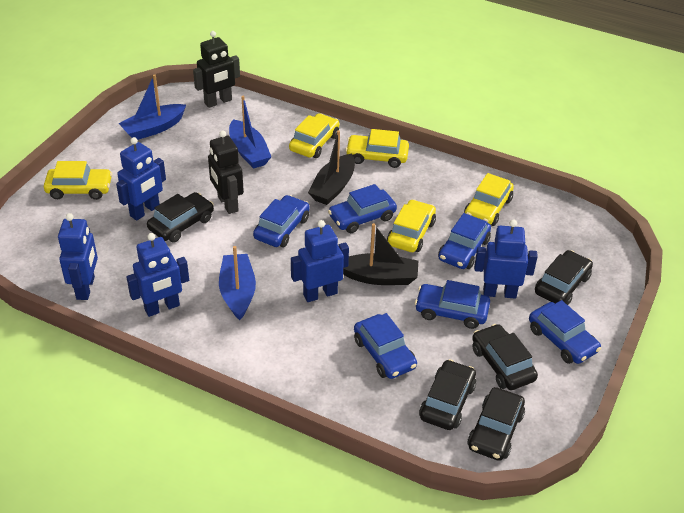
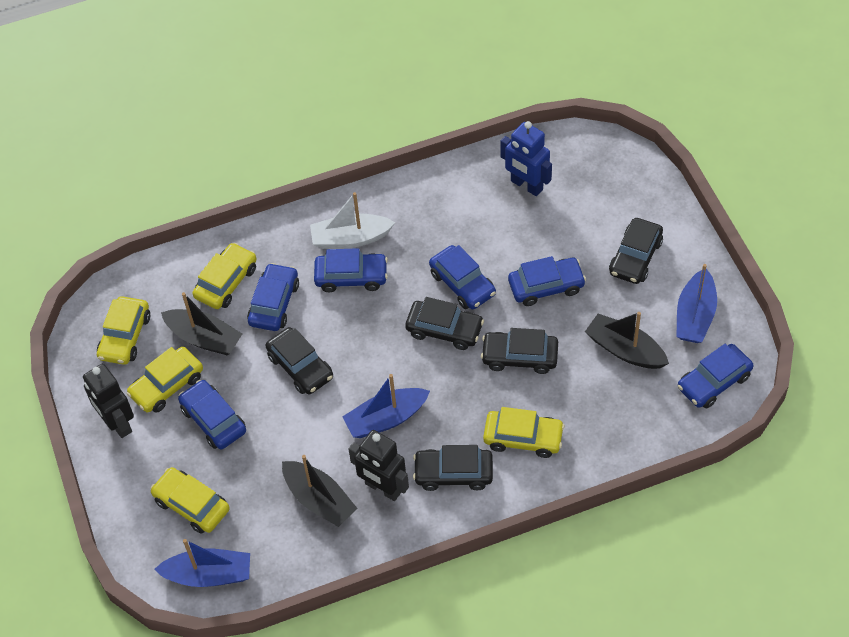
black boat: [308,130,355,205] [343,223,418,285] = 2 -> [161,292,242,356] [282,455,358,527] [585,312,669,369] = 3
blue robot: [58,213,98,300] [116,137,166,221] [127,233,189,317] [291,220,349,302] [474,220,538,298] = 5 -> [500,121,552,196] = 1
white boat: none = 0 -> [310,192,395,249] = 1

